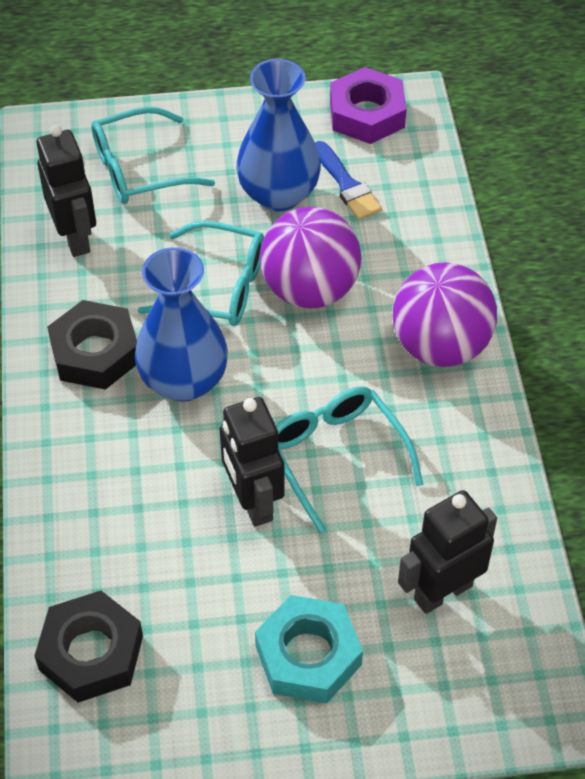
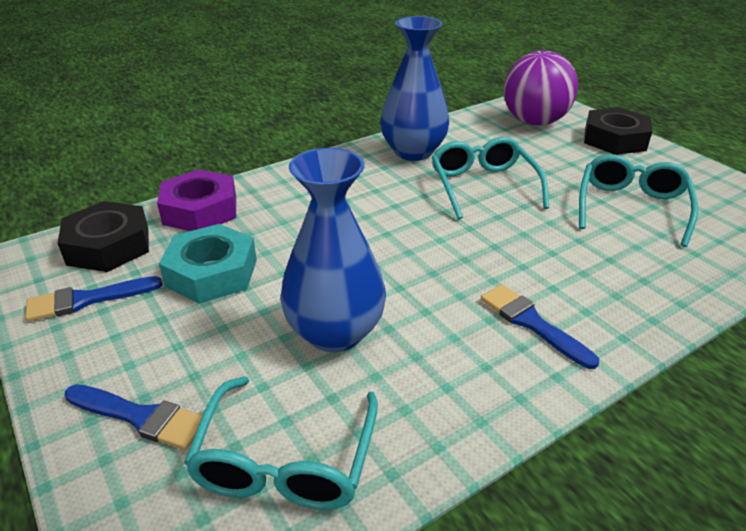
black robot: [37,125,96,257] [220,397,285,527] [398,490,497,614] = 3 -> none = 0
blue brush: [315,141,382,220] = 1 -> [25,276,163,322] [65,385,203,450] [481,284,599,369] = 3
purple ball: [260,207,361,308] [393,262,497,367] = 2 -> [504,51,578,126] = 1

